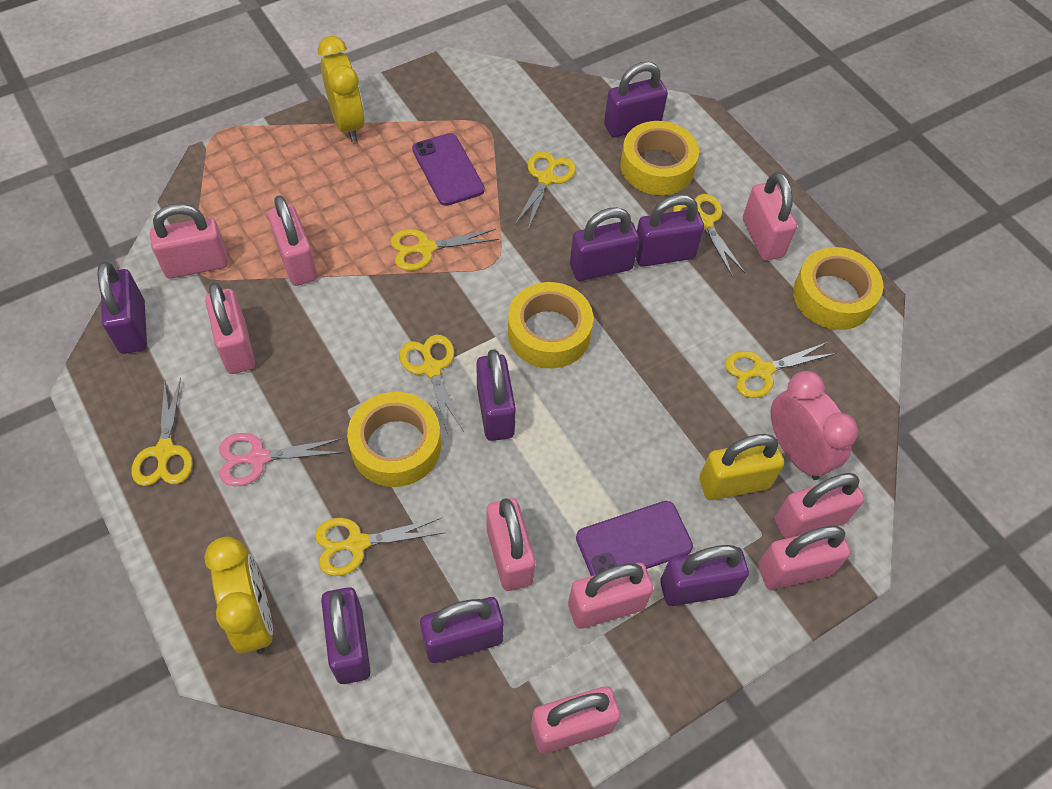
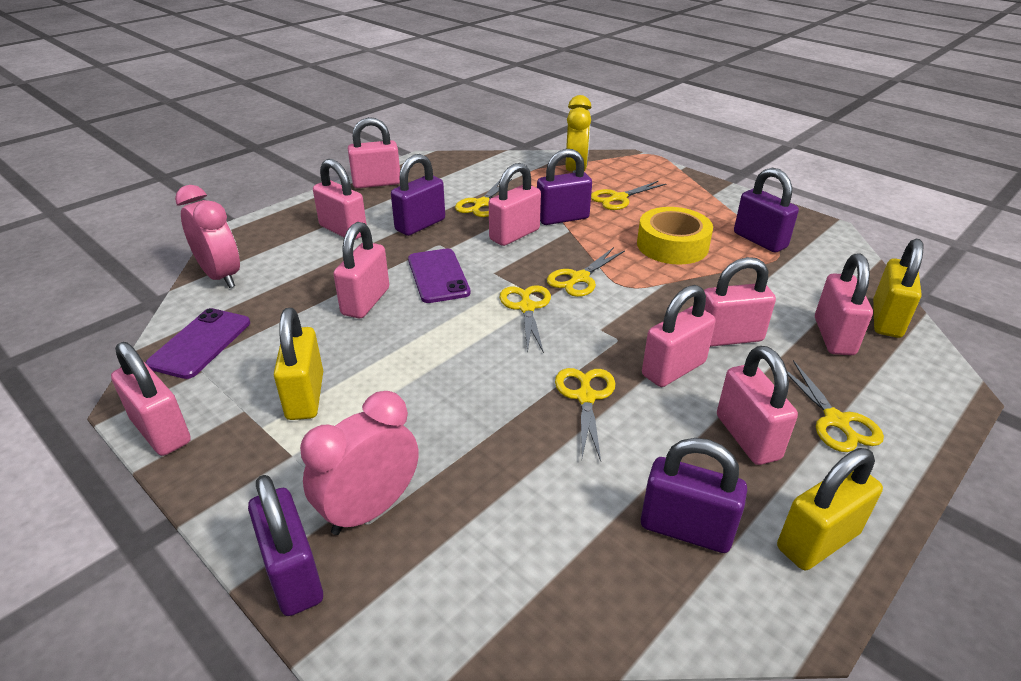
pink clock: [771,371,858,480] = 1 -> [175,185,240,288] [300,391,419,535] = 2
pink scissors: [219,433,344,486] = 1 -> none = 0
purple padlock: [98,261,147,354] [321,587,371,684] [420,597,504,663] [476,349,516,441] [570,207,639,281] [604,62,668,138] [636,195,704,267] [660,545,749,606] = 8 -> [248,475,323,616] [391,154,445,236] [537,149,592,225] [641,438,747,553] [734,168,799,252] = 5
yellow clock: [204,536,273,654] [318,36,365,142] = 2 -> [565,95,592,173] = 1
yellow padlock: [699,434,784,500] = 1 -> [274,308,323,420] [777,448,883,570] [873,239,923,338] = 3
yellow scissors: [132,378,193,486] [315,518,445,576] [390,229,499,271] [399,335,464,434] [515,151,576,229] [673,194,745,277] [725,342,836,398] = 7 -> [455,179,512,217] [500,285,551,353] [547,247,625,297] [555,368,615,461] [591,180,666,210] [787,360,884,452] = 6
yellow tape: [347,392,441,487] [508,282,593,368] [620,121,699,195] [793,247,883,330] = 4 -> [637,207,713,265] = 1

